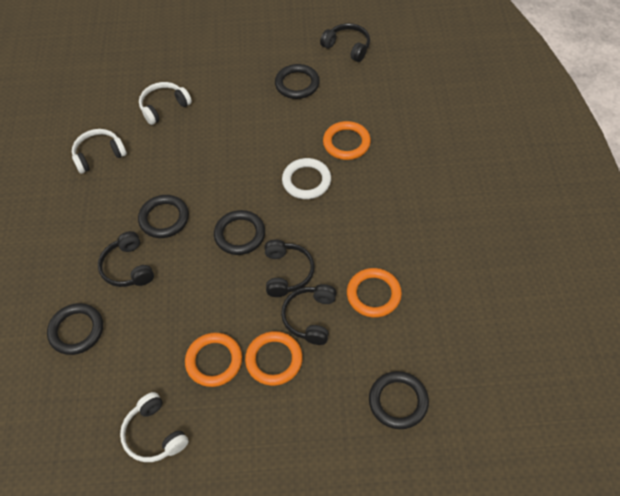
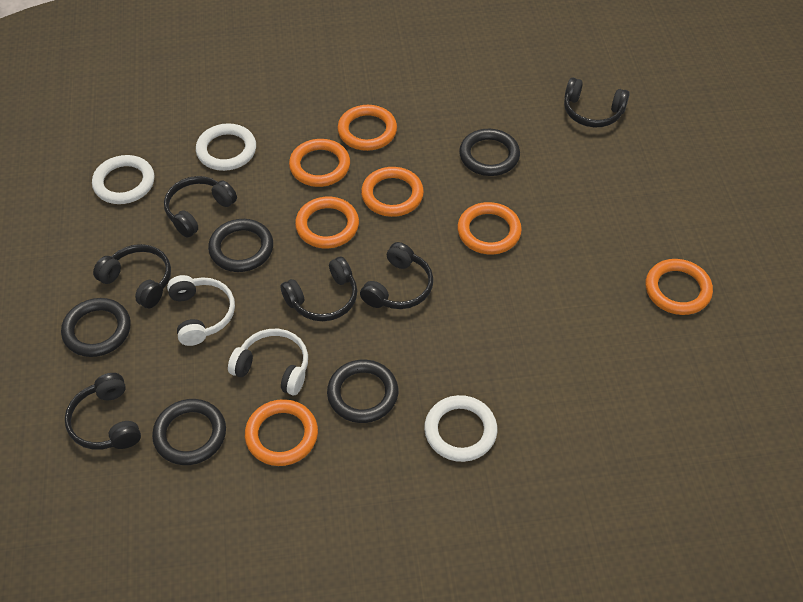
black headphones: [98,231,154,287] [265,240,315,297] [281,284,337,345] [320,23,370,62] = 4 -> [65,373,141,450] [93,244,171,308] [164,176,237,238] [280,257,357,321] [360,242,433,309] [564,78,630,128] = 6
orange ring: [185,333,242,387] [245,331,303,386] [323,121,371,160] [347,268,402,318] = 4 -> [245,399,318,466] [289,139,350,187] [295,197,359,248] [337,105,397,151] [361,167,424,217] [457,202,522,254] [646,259,713,315] = 7
white headphones: [72,129,127,174] [120,392,189,462] [139,82,192,125] = 3 -> [167,275,235,346] [228,329,308,395] = 2
white ring: [282,158,331,199] = 1 -> [92,155,155,204] [196,123,256,171] [424,395,497,462] = 3

